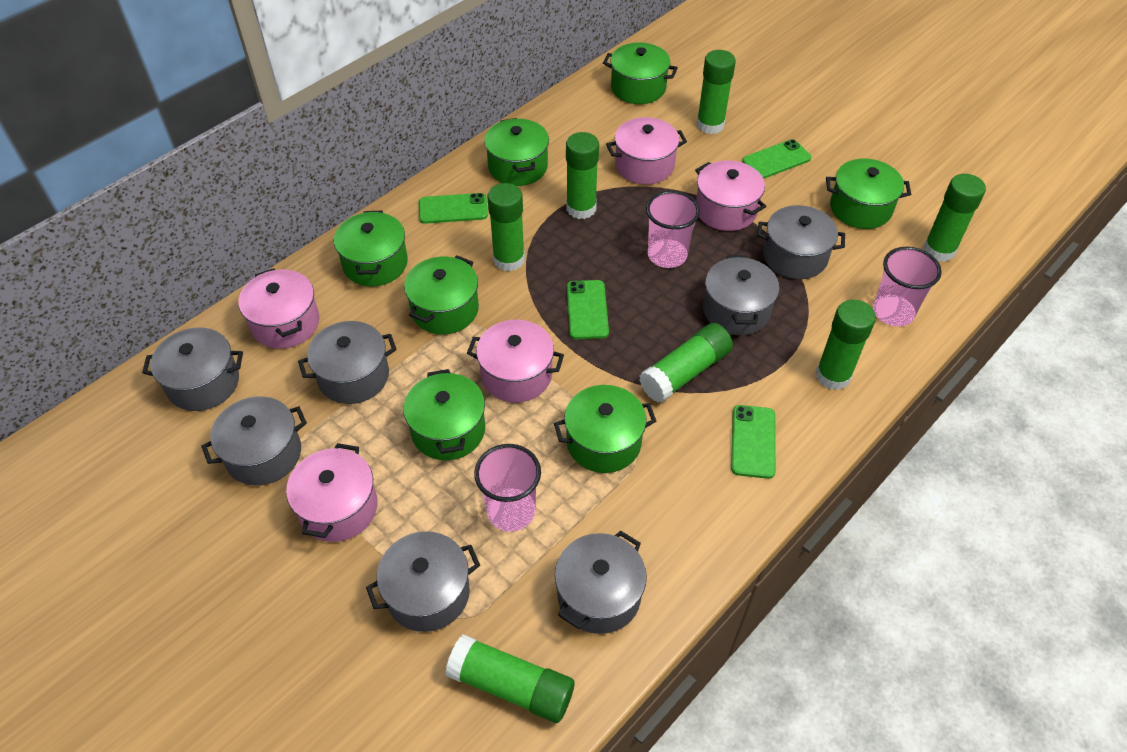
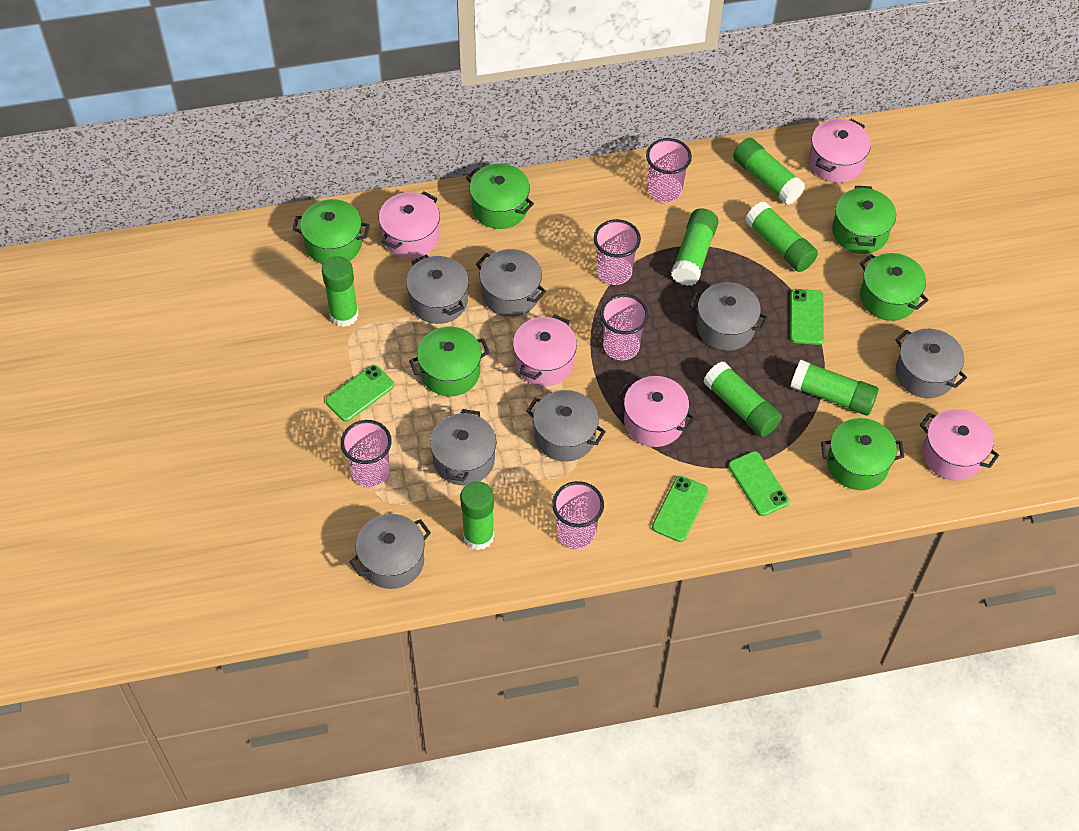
green pot: [334,211,408,287] [404,255,479,334] [404,369,485,460] [484,118,549,186] [554,385,656,473] [603,43,678,104] [826,159,911,229] = 7 -> [293,199,370,264] [409,327,490,396] [466,164,534,229] [821,418,904,490] [832,186,896,254] [860,253,928,321] = 6
pink cup: [474,444,541,532] [646,191,700,268] [873,247,942,326] = 3 -> [341,420,392,487] [552,481,604,549] [594,219,641,285] [600,294,649,360] [646,138,692,203] = 5

